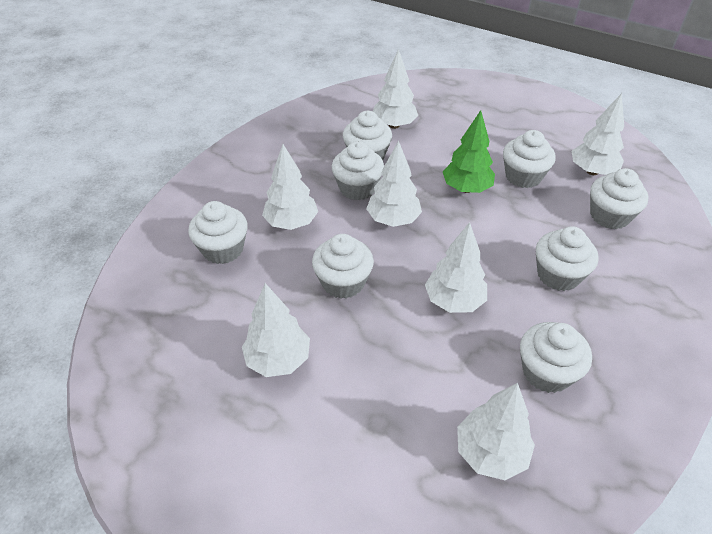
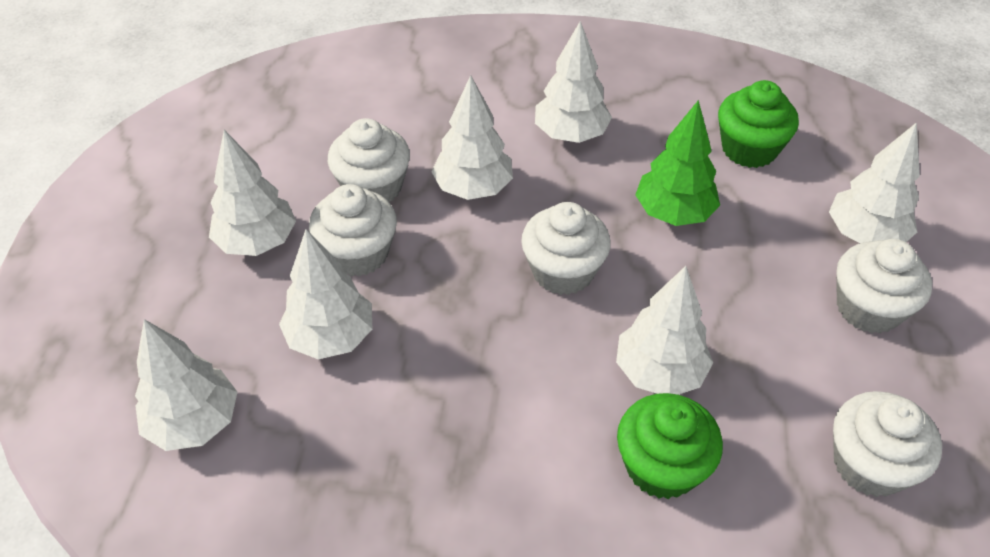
green cupcake: none = 0 -> [617,393,723,499] [718,80,799,168] = 2
white cupcake: [188,201,248,264] [312,234,374,299] [332,141,384,200] [343,111,392,160] [503,130,556,188] [520,322,592,393] [536,226,599,291] [590,168,649,229] = 8 -> [309,184,397,276] [328,118,410,202] [521,202,611,295] [833,391,942,497] [836,239,932,333] = 5

